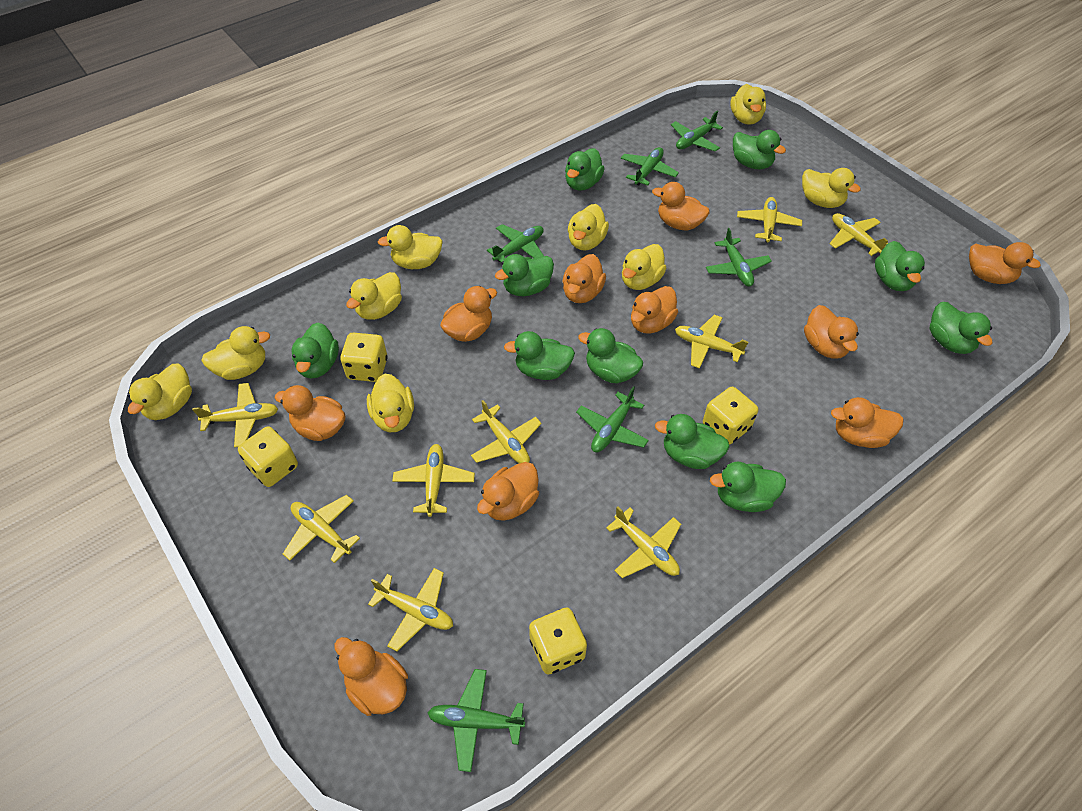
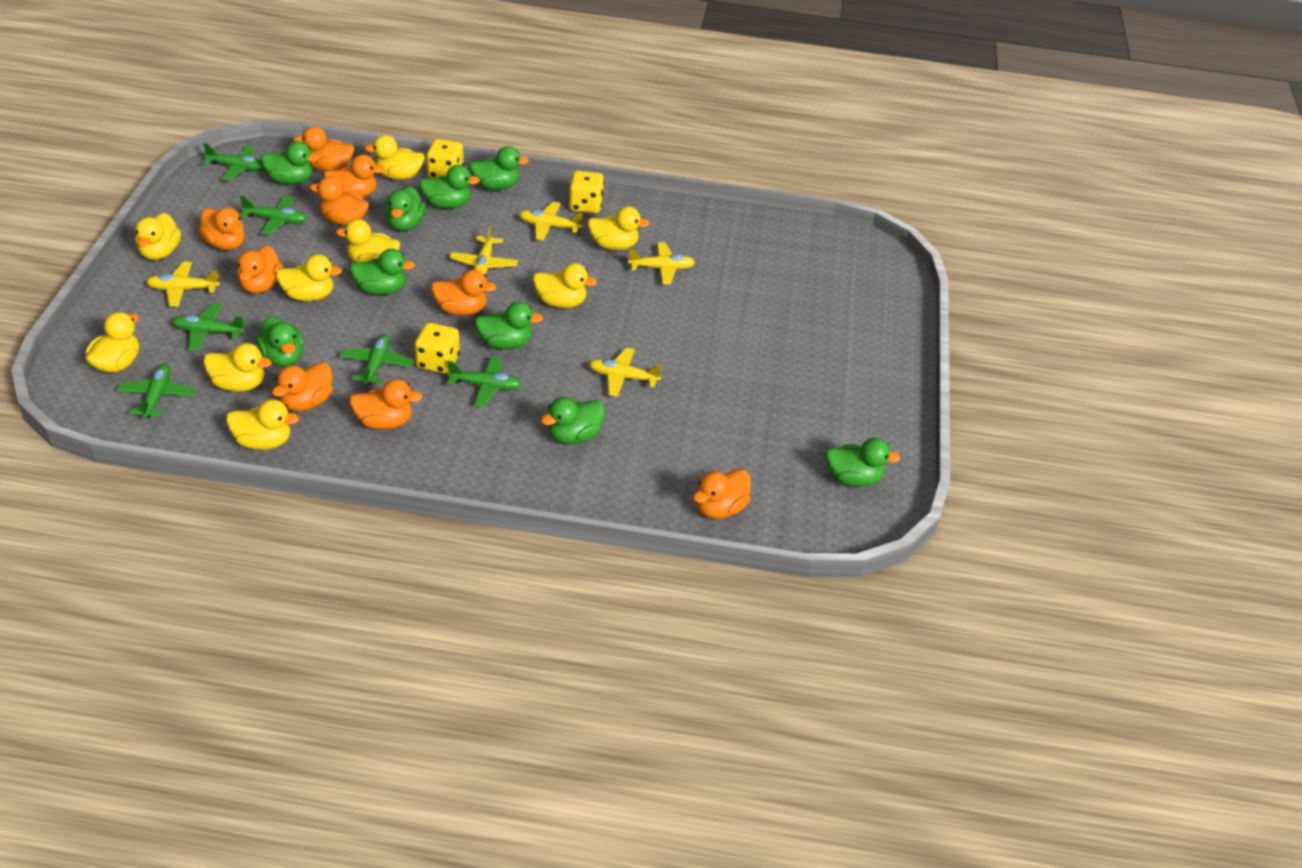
green duck: [291,322,339,379] [495,254,554,296] [504,331,575,380] [565,148,605,191] [578,328,643,383] [655,414,730,469] [710,462,786,512] [733,130,786,169] [875,241,925,291] [929,302,992,354] = 10 -> [256,316,303,367] [261,141,319,185] [350,249,415,295] [385,186,426,231] [419,165,480,209] [469,146,529,190] [475,301,543,349] [541,397,605,444] [825,438,900,487] = 9
orange duck: [275,385,345,441] [335,637,408,716] [440,286,497,342] [477,462,539,521] [562,254,606,303] [631,286,678,334] [652,182,710,230] [804,305,859,359] [831,397,904,448] [969,242,1041,284] = 10 -> [198,207,245,250] [237,246,283,294] [272,362,333,412] [294,126,354,171] [310,176,369,226] [324,154,385,198] [349,379,422,430] [431,269,497,316] [693,469,751,519] = 9
yellow dice: [238,426,298,487] [341,333,388,382] [529,608,587,674] [703,387,758,445] = 4 -> [415,323,460,374] [426,139,464,178] [569,171,604,213] = 3
yellow plane: [192,383,278,448] [283,495,360,563] [368,568,453,651] [392,444,475,517] [471,400,541,463] [606,506,681,578] [675,315,748,369] [737,197,802,242] [829,213,888,256] = 9 -> [146,262,220,307] [450,225,518,274] [519,202,583,241] [589,347,662,397] [628,242,695,284] = 5

